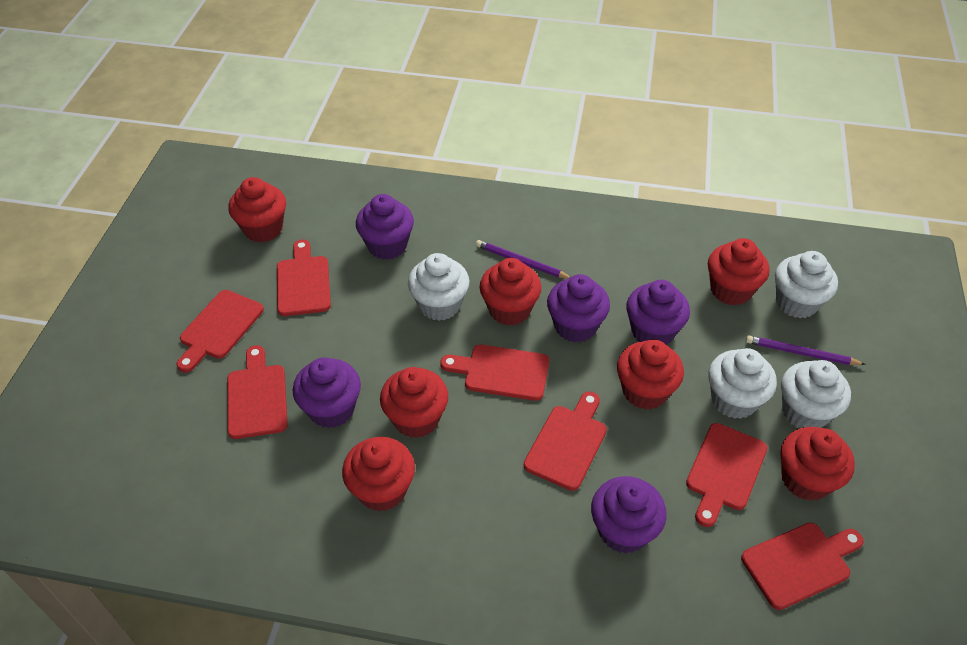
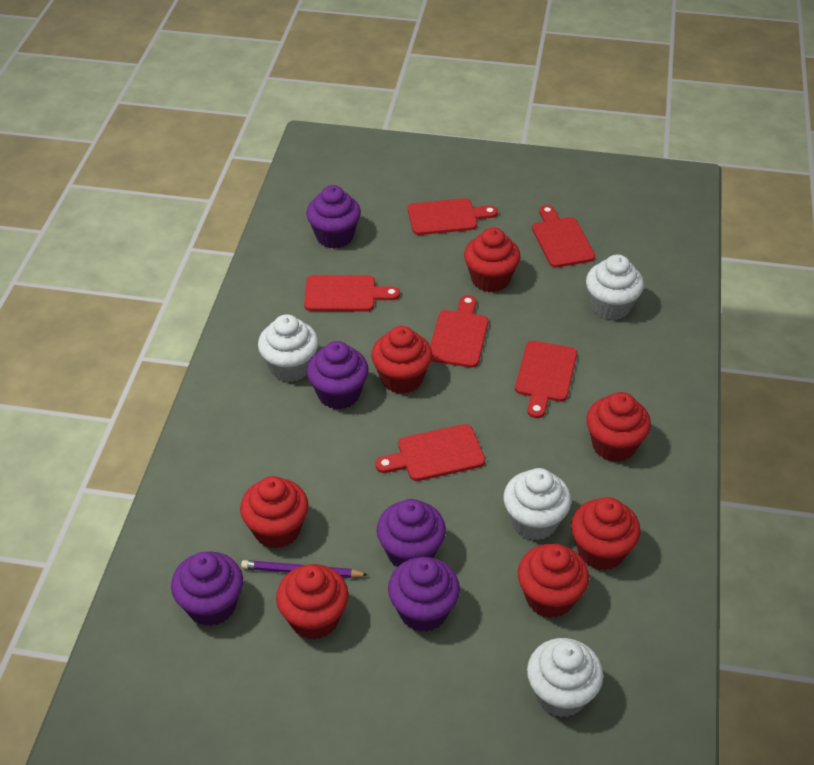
purple pencil: [476,240,570,279] [746,335,866,365] = 2 -> [241,560,368,578] = 1
red cutting board: [177,290,264,372] [227,345,288,439] [277,240,331,316] [440,344,549,401] [524,392,607,491] [686,423,768,527] [741,523,864,610] = 7 -> [304,275,400,312] [375,424,485,481] [408,198,498,235] [430,295,488,368] [515,341,577,418] [532,205,595,268] = 6

